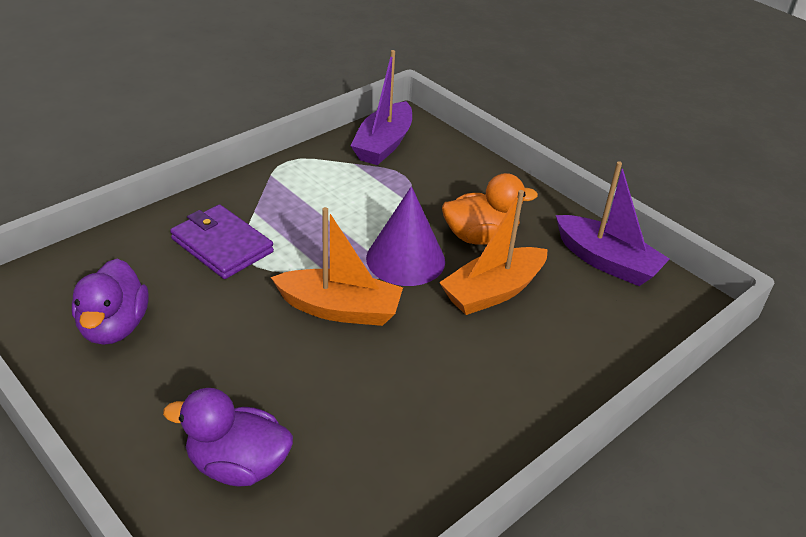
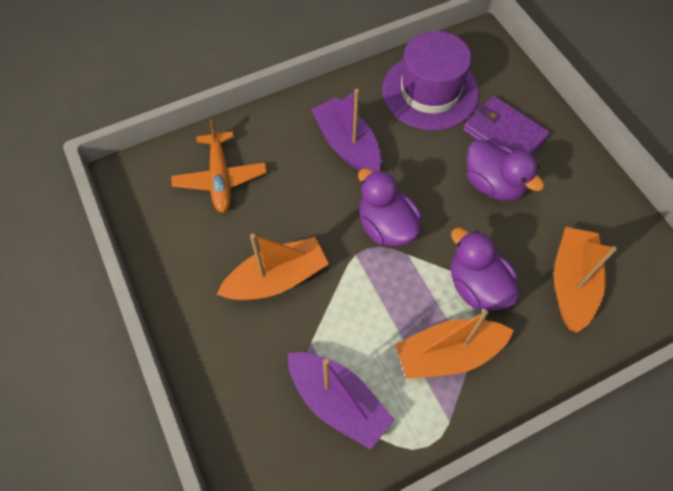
orange boat: [271,207,403,326] [439,190,548,315] = 2 -> [216,234,329,300] [395,310,514,379] [554,227,617,333] = 3
orange duck: [442,173,538,245] = 1 -> none = 0
orange plane: none = 0 -> [171,119,267,213] = 1
purple cone: [366,186,445,286] = 1 -> none = 0
purple duck: [72,259,149,345] [163,388,293,486] = 2 -> [358,168,422,246] [451,227,519,311] [467,140,544,201] = 3
purple hat: none = 0 -> [382,31,479,130] = 1

